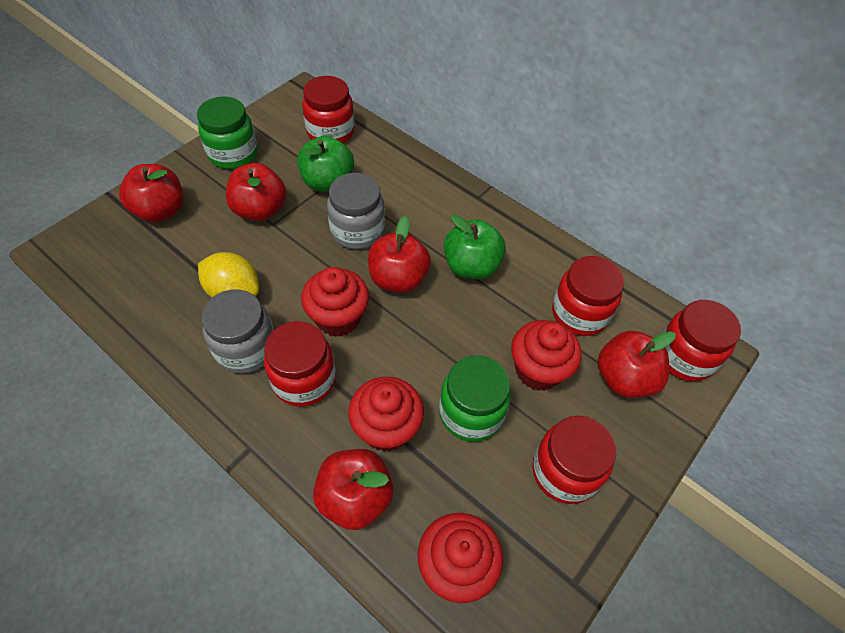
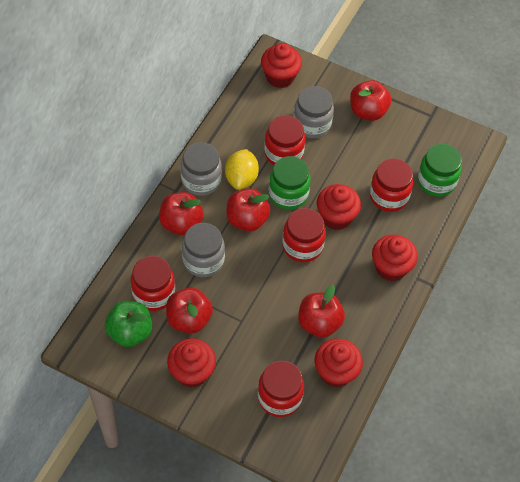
green apple: [297,136,354,192] [444,215,506,279] = 2 -> [105,301,152,347] = 1
grey jar: [201,289,274,374] [327,173,385,249] = 2 -> [181,142,222,196] [182,223,225,277] [293,86,334,138] = 3
red cupcake: [301,267,369,337] [348,377,424,452] [418,513,503,603] [511,320,581,391] = 4 -> [167,338,216,387] [261,43,302,88] [314,339,363,387] [317,184,361,230] [372,235,418,281] = 5

